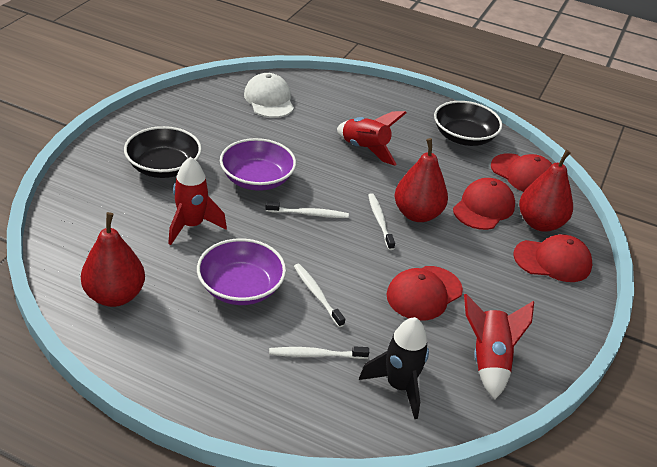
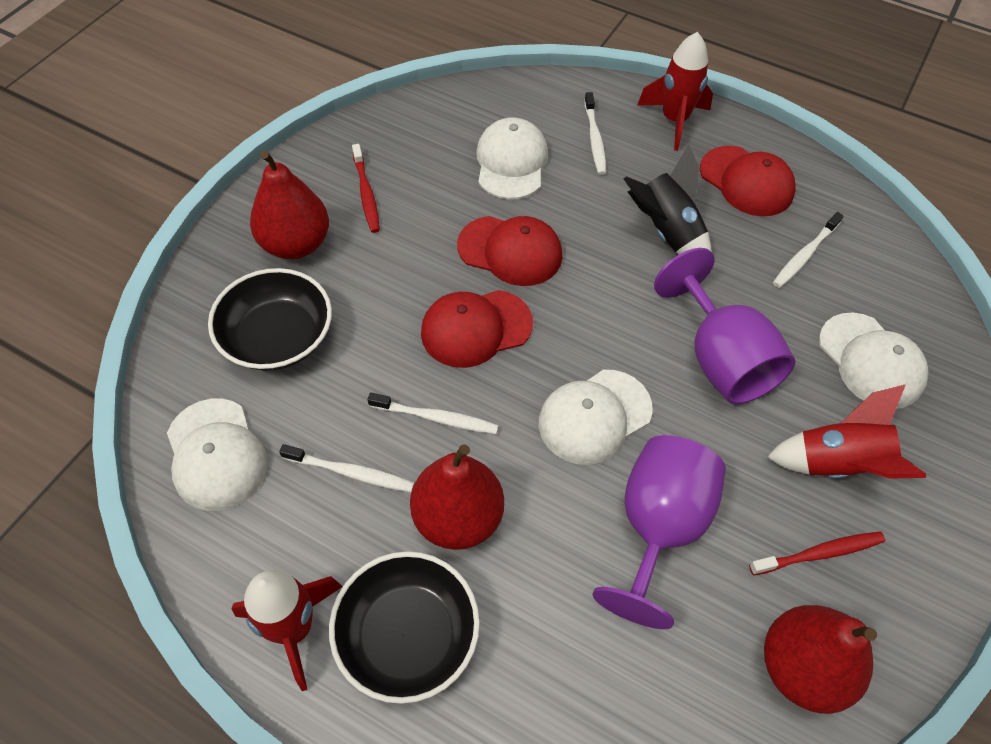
purple bowl: [197,238,286,305] [220,138,296,191] = 2 -> none = 0
purple goblet: none = 0 -> [592,435,726,629] [654,248,795,404] = 2
red cap: [386,266,463,321] [453,178,515,230] [491,153,552,192] [513,234,592,282] = 4 -> [421,290,533,368] [457,216,562,286] [700,146,796,216] = 3
red toothbrush: none = 0 -> [352,144,380,233] [749,531,885,575] = 2
white cap: [244,73,294,118] = 1 -> [167,398,268,511] [476,117,548,199] [539,370,653,465] [819,312,928,409] = 4

